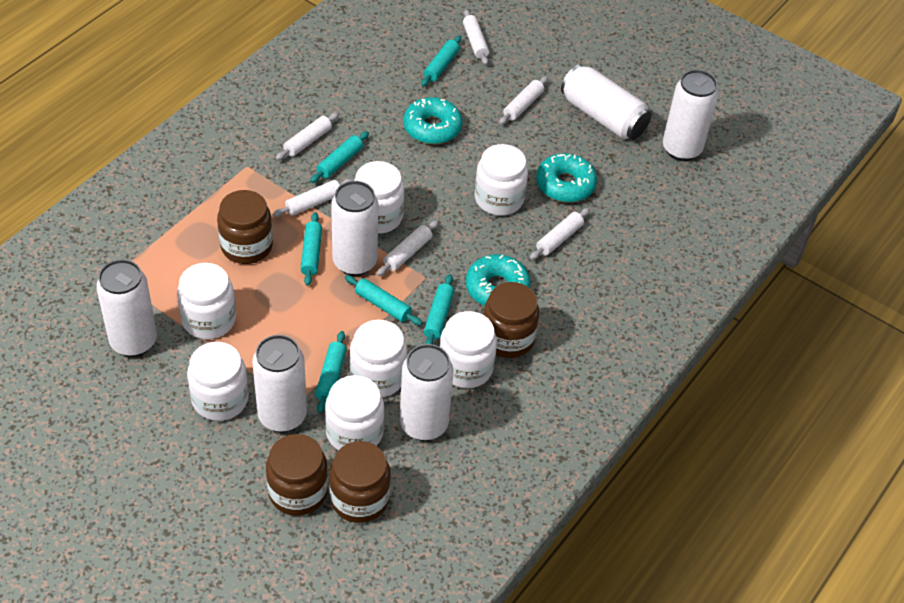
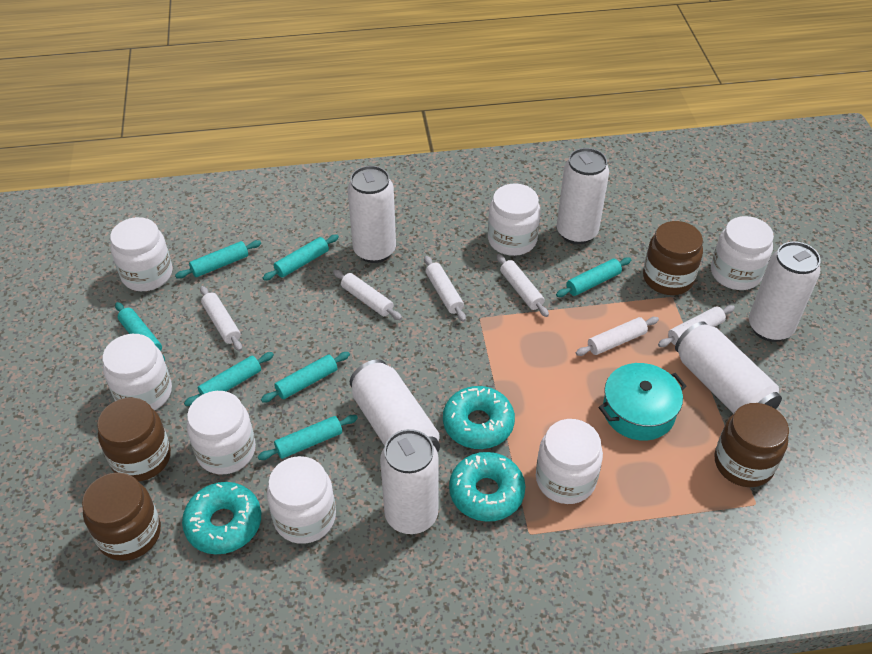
turquoise pot: none = 0 -> [599,363,686,441] = 1
turquoise rolling pin: [301,212,322,286] [310,131,369,183] [315,331,347,413] [345,275,422,326] [421,35,461,86] [424,274,454,344] = 6 -> [115,302,165,361] [175,240,261,279] [184,352,274,406] [258,415,358,460] [261,352,350,403] [263,235,339,281] [556,257,631,297] = 7

